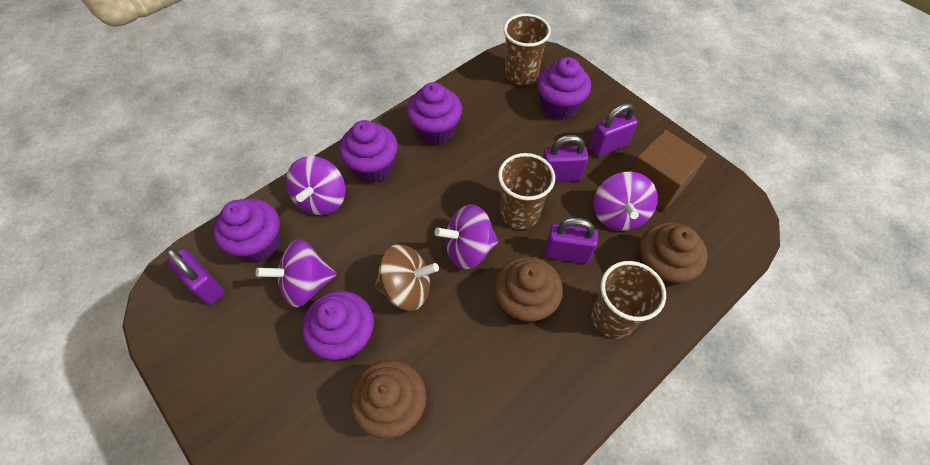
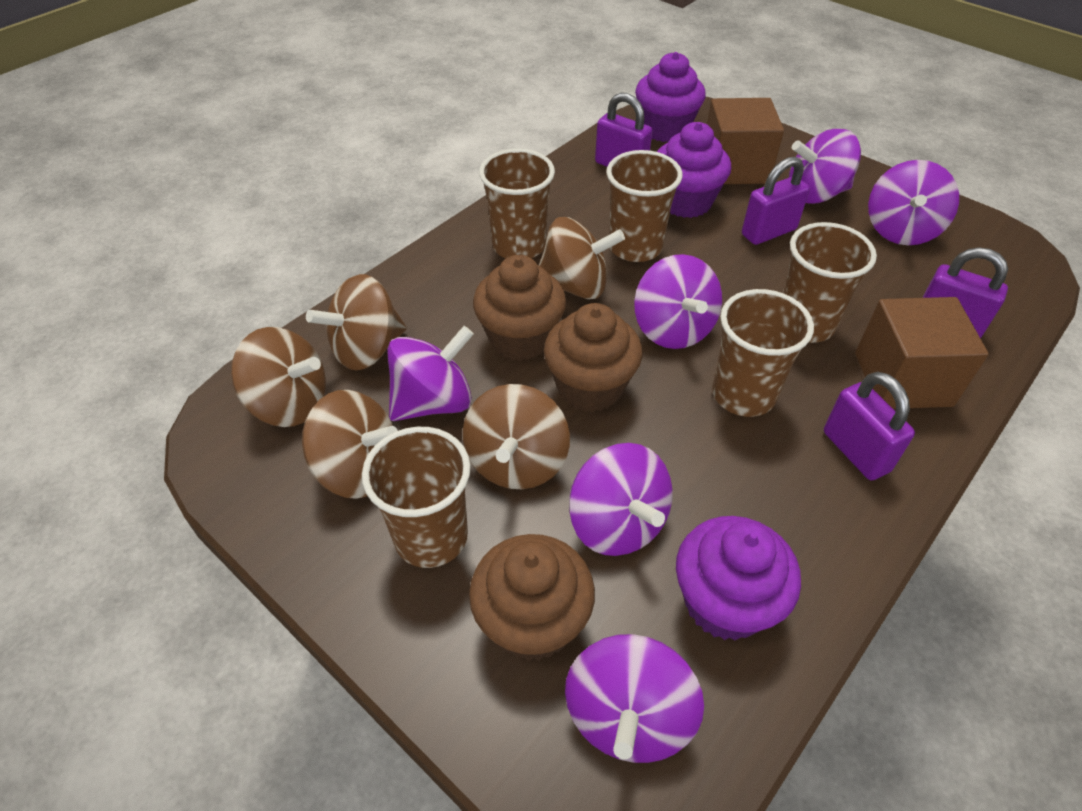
brown cube: [631,130,707,211] = 1 -> [707,98,784,184] [855,297,989,409] = 2
brown cup: [498,153,555,229] [503,14,551,85] [591,261,666,338] = 3 -> [362,427,471,568] [479,149,555,258] [606,150,683,262] [712,289,814,417] [782,222,877,343] = 5
brown spinning top: [375,244,439,311] = 1 -> [231,327,326,427] [302,390,398,499] [306,274,407,371] [463,384,570,489] [539,217,625,299] = 5
purple cupcake: [213,198,280,262] [302,291,374,360] [339,120,398,183] [407,82,462,145] [537,57,591,120] = 5 -> [635,52,706,142] [657,122,731,218] [676,516,801,640] = 3
purple spinning top: [256,239,337,308] [286,156,345,215] [435,204,498,269] [594,172,658,231] = 4 -> [387,326,474,421] [565,634,704,763] [569,443,673,556] [634,254,722,349] [789,129,861,204] [868,160,959,245] = 6

